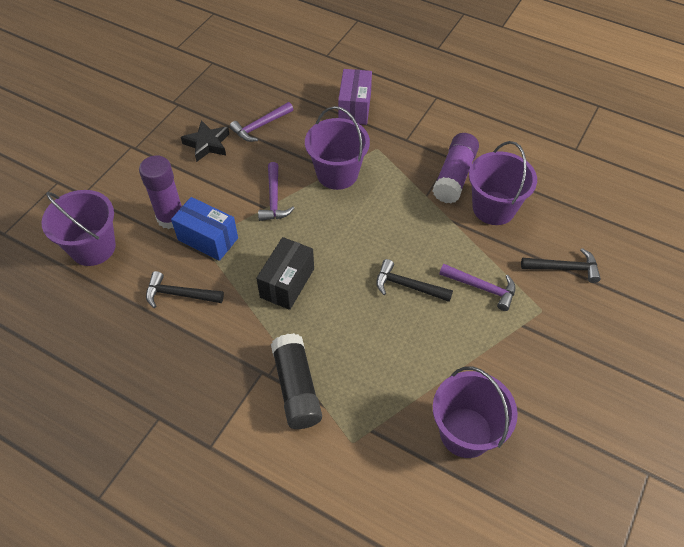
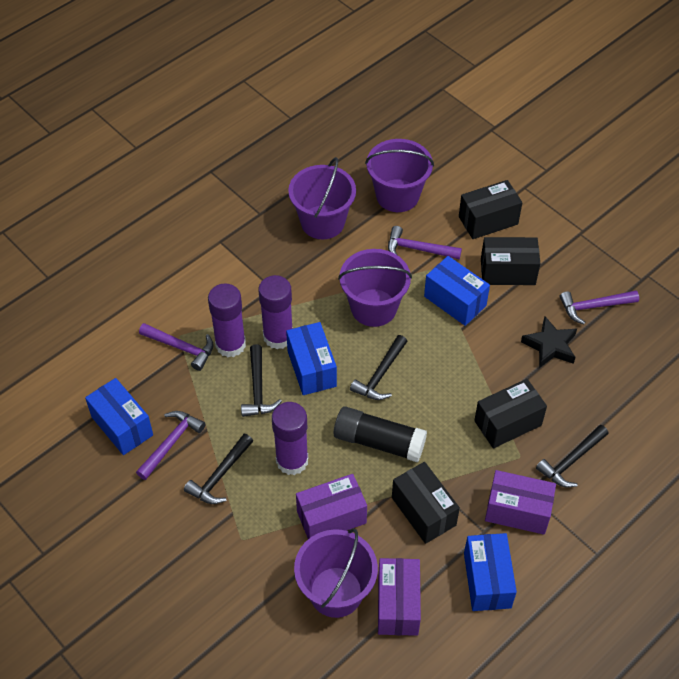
black box: [256,237,314,310] = 1 -> [392,462,460,544] [459,180,522,239] [474,379,547,448] [481,237,541,285] = 4
black hammer: [146,271,224,308] [376,259,453,302] [521,248,601,283] = 3 -> [184,434,253,504] [241,344,282,417] [350,335,408,400] [536,425,609,488] = 4
blue box: [171,197,238,261] = 1 -> [85,378,153,455] [286,322,337,395] [424,256,490,326] [464,533,517,611] = 4
purple box: [338,69,372,125] = 1 -> [296,474,367,539] [378,558,421,636] [485,470,556,535] = 3
purple glue stick: [139,155,182,229] [433,133,479,203] = 2 -> [208,283,246,357] [258,275,293,349] [272,402,308,475] = 3
purple hammer: [230,102,293,142] [258,162,295,221] [439,264,515,311] = 3 -> [136,411,205,480] [139,323,214,371] [388,226,462,259] [560,291,639,324] = 4

